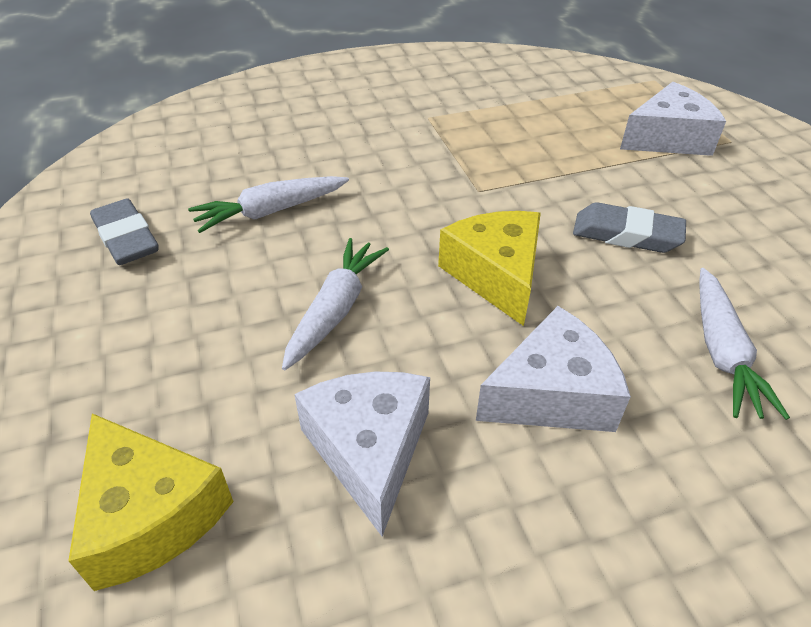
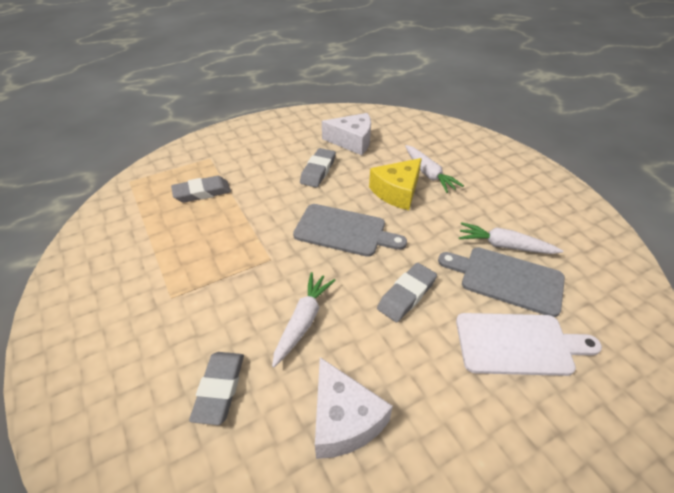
grey cutting board: none = 0 -> [293,204,407,257] [438,247,565,317] = 2
grey eraser: [90,198,158,265] [573,202,686,253] = 2 -> [171,176,231,203] [189,352,244,425] [300,148,336,188] [377,263,437,322] = 4
white cheese: [294,371,430,537] [476,306,631,432] [620,82,726,156] = 3 -> [315,357,393,459] [322,113,371,155] = 2
white cutting board: none = 0 -> [456,313,602,376] = 1
yellow cheese: [68,413,234,591] [438,211,541,326] = 2 -> [369,158,422,210] = 1

